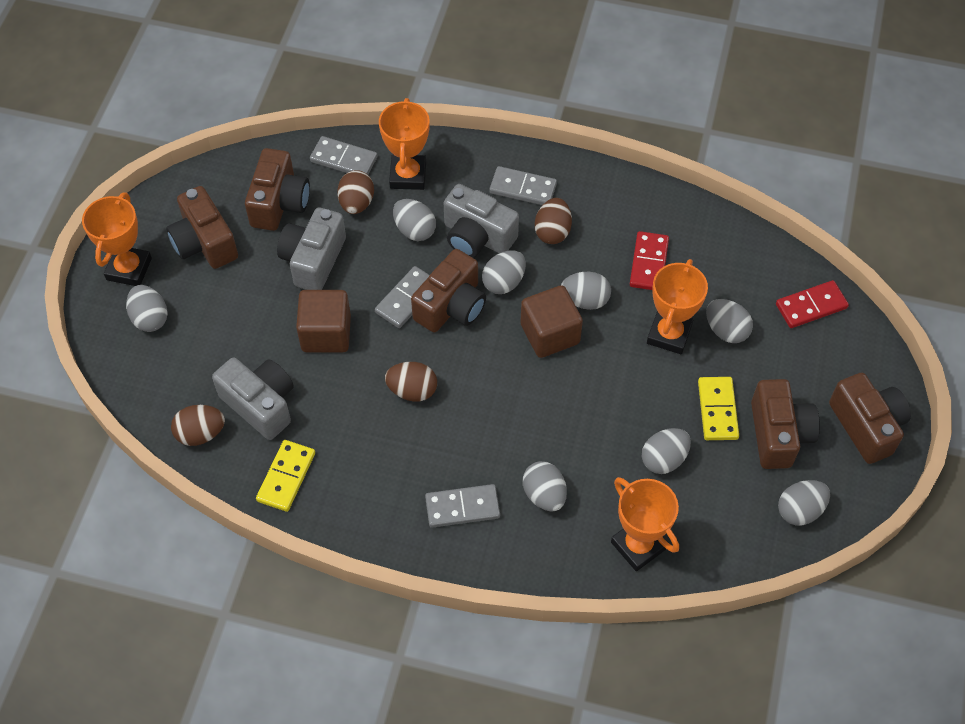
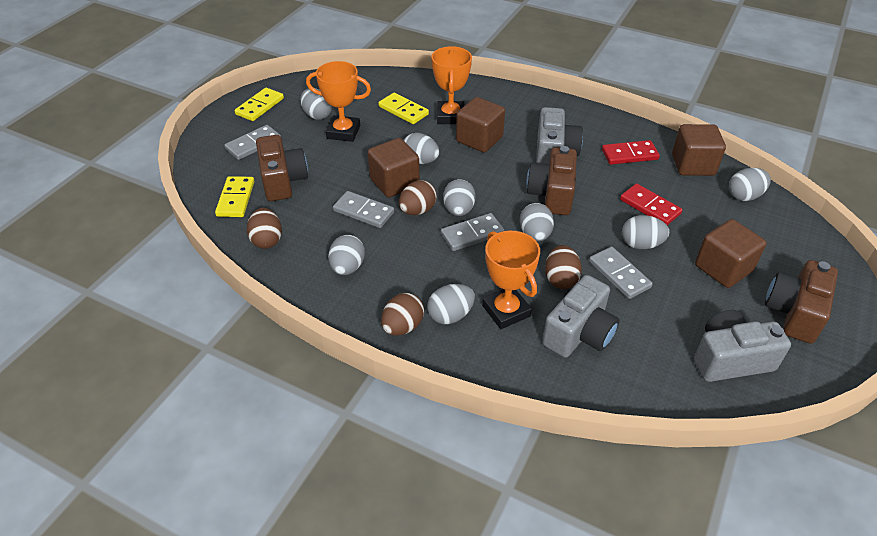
brown camera: [166,186,238,269] [245,148,310,231] [411,249,486,332] [751,379,820,469] [829,373,911,464] = 5 -> [256,135,308,201] [526,146,577,215] [765,260,838,344] = 3
brown cube: [296,290,351,352] [520,285,583,358] = 2 -> [368,138,420,198] [456,97,505,153] [672,124,726,176] [695,219,766,288] = 4
orange trophy: [82,192,152,286] [379,98,430,190] [611,477,679,571] [647,259,708,354] = 4 -> [306,61,371,142] [431,46,472,124] [482,231,540,329] = 3
yellow domino: [256,440,315,512] [698,377,739,440] = 2 -> [215,176,254,217] [234,88,284,121] [378,93,429,124] = 3

